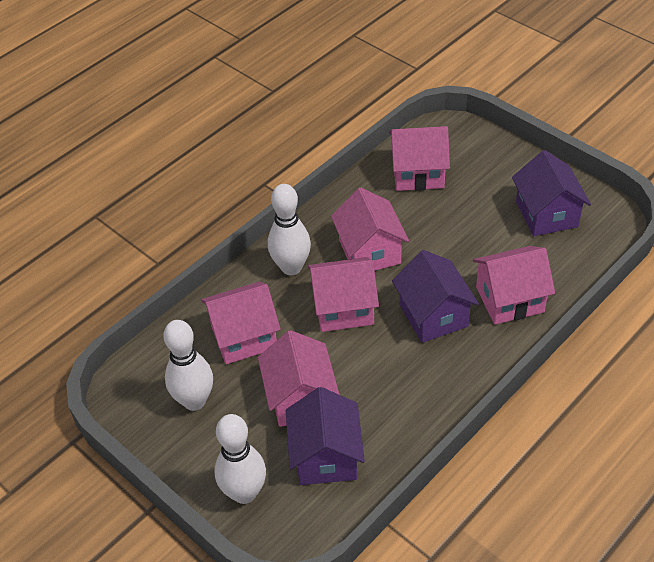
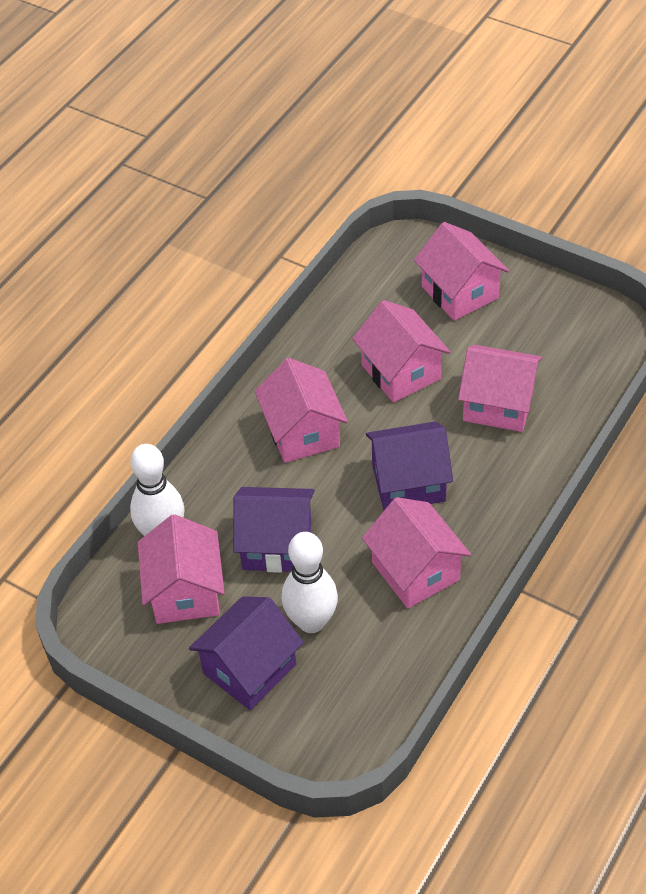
white bowling pin: [163,320,213,411] [215,414,266,504] [268,184,311,275] = 3 -> [130,444,185,536] [282,532,338,633] = 2

